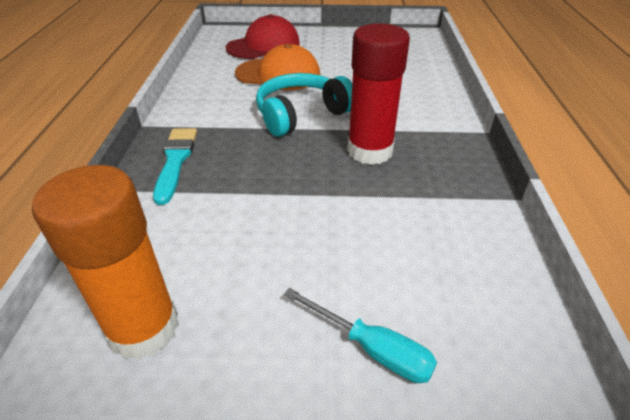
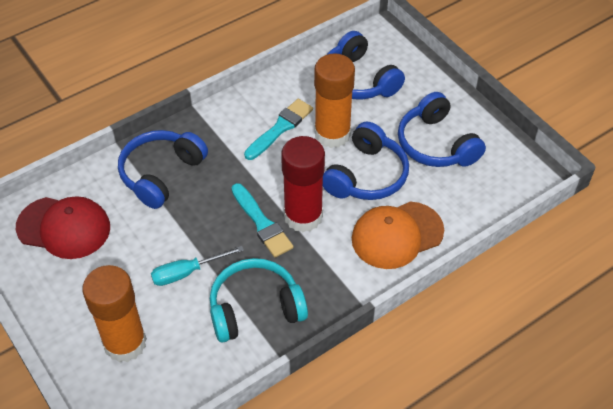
blue headphones: none = 0 -> [118,130,208,209] [323,121,409,200] [327,31,405,100] [398,92,486,167] = 4
orange glue stick: [32,165,179,360] = 1 -> [82,265,147,362] [314,54,355,148] = 2
turquoise brush: [153,128,197,205] = 1 -> [231,183,294,257] [244,99,313,160] = 2

